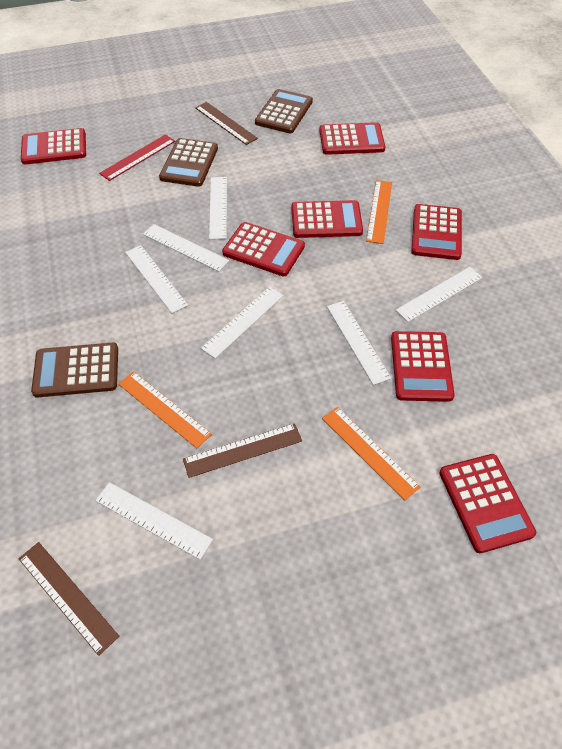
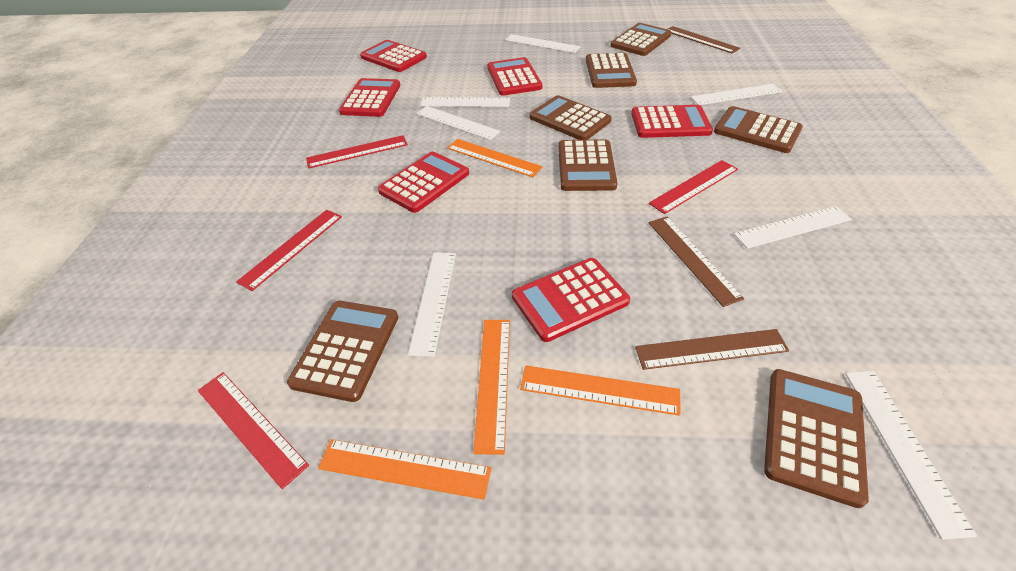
brown calculator: [31,343,118,397] [159,138,218,187] [255,89,313,133] = 3 -> [287,301,398,402] [530,95,612,140] [558,139,617,191] [586,53,637,88] [611,23,672,56] [714,106,803,153] [764,369,869,508] = 7
orange ruler: [118,371,212,448] [322,407,421,501] [366,180,392,244] = 3 -> [318,439,491,500] [447,139,543,177] [473,320,510,455] [520,365,681,416] = 4
red calculator: [21,128,86,164] [222,222,305,276] [291,200,363,238] [319,122,385,155] [391,331,455,402] [411,204,462,260] [439,454,536,553] = 7 -> [339,78,400,117] [360,40,427,72] [378,151,469,213] [487,57,542,96] [512,258,630,342] [631,105,713,138] = 6
red ruler: [99,134,175,181] = 1 -> [198,372,309,489] [236,210,342,291] [306,135,408,169] [649,160,738,214] = 4

